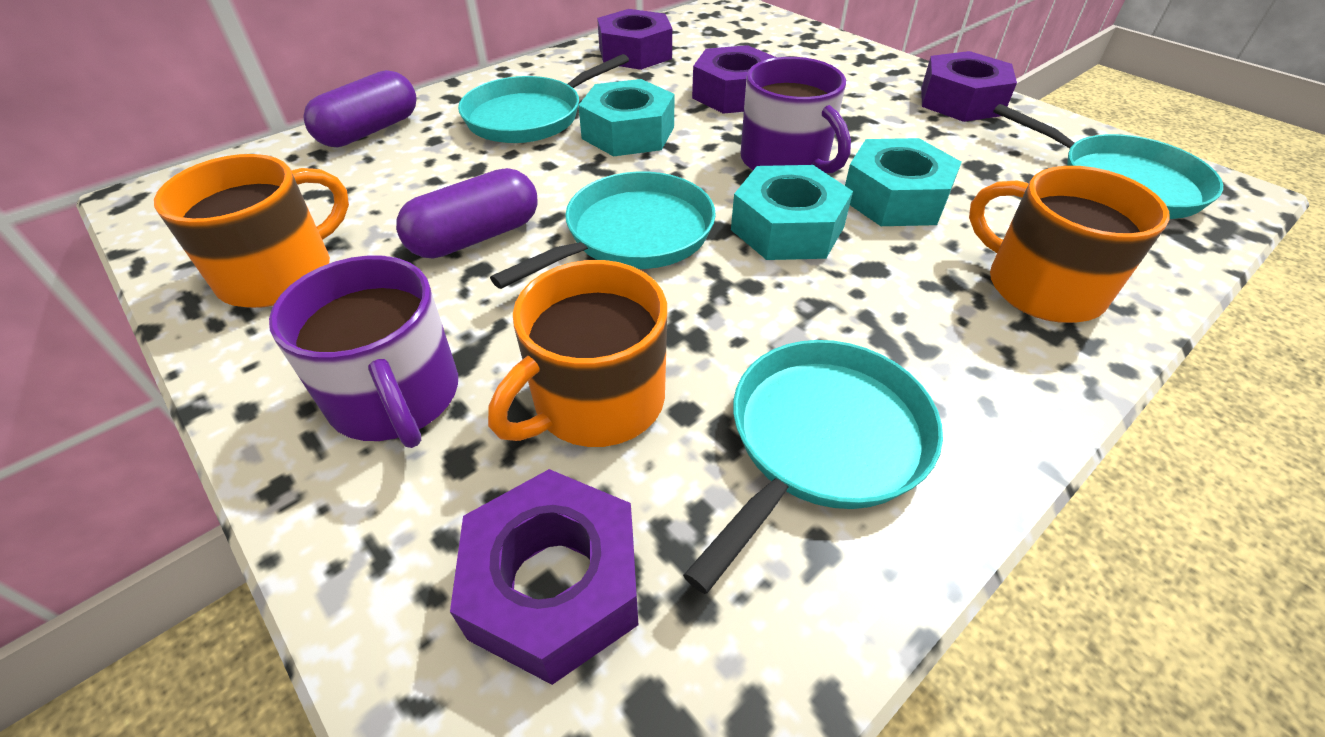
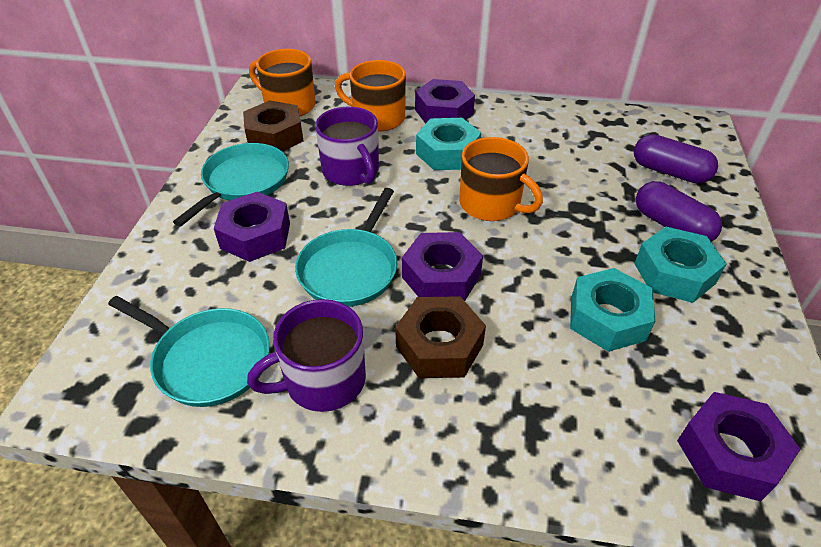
brown nut: none = 0 -> [243,100,303,151] [395,296,486,378] = 2
turquoise pan: [458,54,629,143] [490,172,716,289] [683,340,943,594] [993,104,1223,219] = 4 -> [108,296,270,407] [173,143,289,226] [295,188,397,307] = 3

